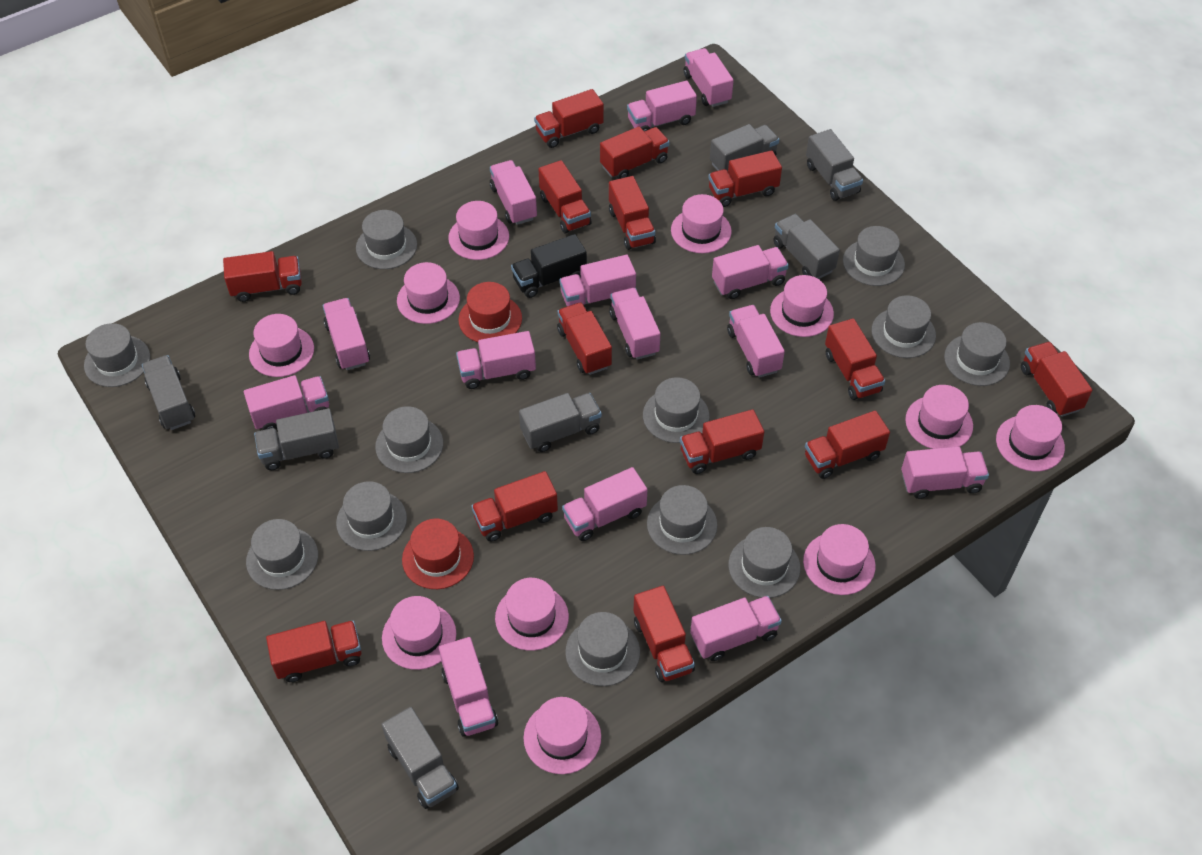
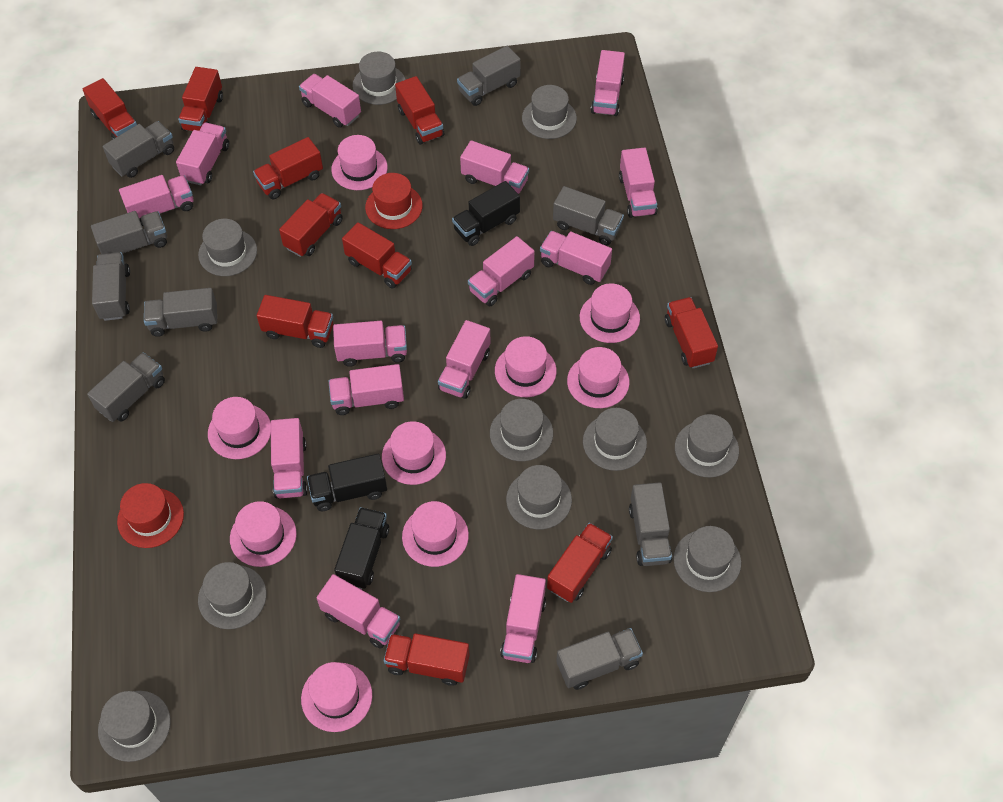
black truck: [511,234,587,298] = 1 -> [307,454,387,511] [334,507,389,589] [452,181,520,246] = 3
grey hat: [84,323,150,387] [246,519,318,590] [336,481,407,551] [356,210,417,269] [375,406,443,473] [565,612,640,686] [643,377,710,443] [647,485,717,555] [728,527,800,598] [843,226,905,286] [872,295,936,358] [944,322,1010,386] = 12 -> [98,691,171,762] [198,219,257,276] [198,562,267,629] [352,52,406,105] [490,399,553,461] [506,465,572,529] [522,85,577,139] [583,408,647,471] [674,526,741,592] [675,414,739,477] = 10
grey truck: [142,355,195,430] [254,408,339,470] [382,707,459,809] [519,393,602,452] [710,124,779,171] [773,214,840,279] [806,129,863,201] = 7 -> [87,352,165,422] [91,211,167,254] [92,252,130,321] [103,121,174,178] [144,288,217,337] [457,46,521,106] [553,186,624,246] [556,628,643,690] [629,482,672,566] = 9
pink hat: [249,314,314,377] [382,596,456,670] [397,262,460,324] [448,201,509,260] [495,578,569,651] [524,697,601,774] [671,194,732,253] [770,275,834,337] [803,524,876,595] [905,385,973,449] [996,405,1065,471] = 11 -> [208,397,271,459] [230,501,297,567] [301,662,372,732] [331,135,388,190] [382,421,446,485] [402,501,469,567] [495,336,557,397] [567,347,629,408] [580,283,640,343] = 9
red truck: [223,251,302,302] [266,621,361,682] [472,471,558,542] [534,89,604,148] [538,160,592,234] [557,302,612,375] [600,126,669,179] [609,176,656,250] [633,586,695,682] [680,409,764,474] [708,150,782,207] [805,411,890,479] [825,318,885,400] [1021,342,1093,417] = 14 -> [83,78,137,140] [178,67,223,131] [253,137,323,199] [257,295,333,348] [279,193,343,257] [342,222,412,288] [384,633,470,686] [395,76,444,144] [547,523,613,603] [665,297,718,368] = 10

